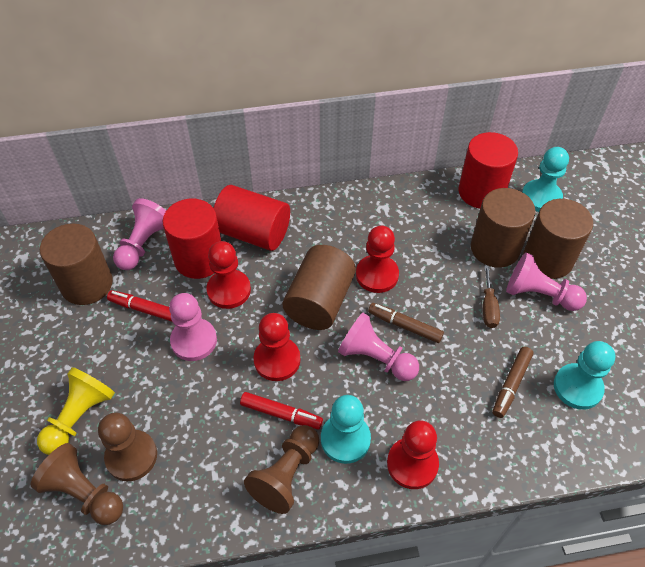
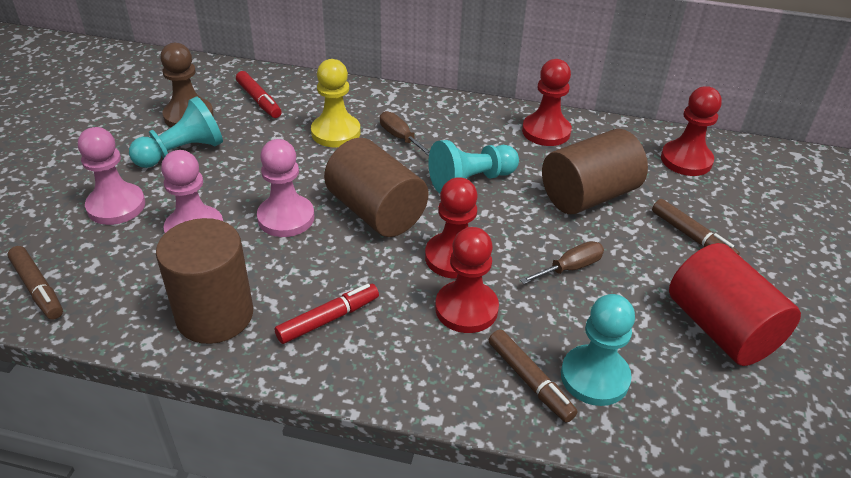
brown cylinder: [40,224,113,305] [283,245,356,330] [471,188,536,268] [523,199,593,279] = 4 -> [156,218,253,344] [324,138,429,237] [542,129,648,214] = 3
brown marker: [368,303,444,343] [493,347,533,418] = 2 -> [7,246,63,320] [489,329,578,423] [652,199,740,255] = 3
brown pawn: [31,443,123,525] [98,413,157,481] [244,425,319,514] = 3 -> [160,43,213,127] = 1
brown screwdriver: [483,266,500,328] = 1 -> [380,111,430,156] [520,241,604,284] = 2
pink pawn: [113,198,166,270] [169,293,217,361] [338,313,419,381] [506,252,587,311] = 4 -> [78,127,145,225] [161,150,223,233] [257,139,314,237] = 3
red cylinder: [163,199,221,279] [214,185,290,251] [459,132,518,209] = 3 -> [669,243,801,366] = 1

